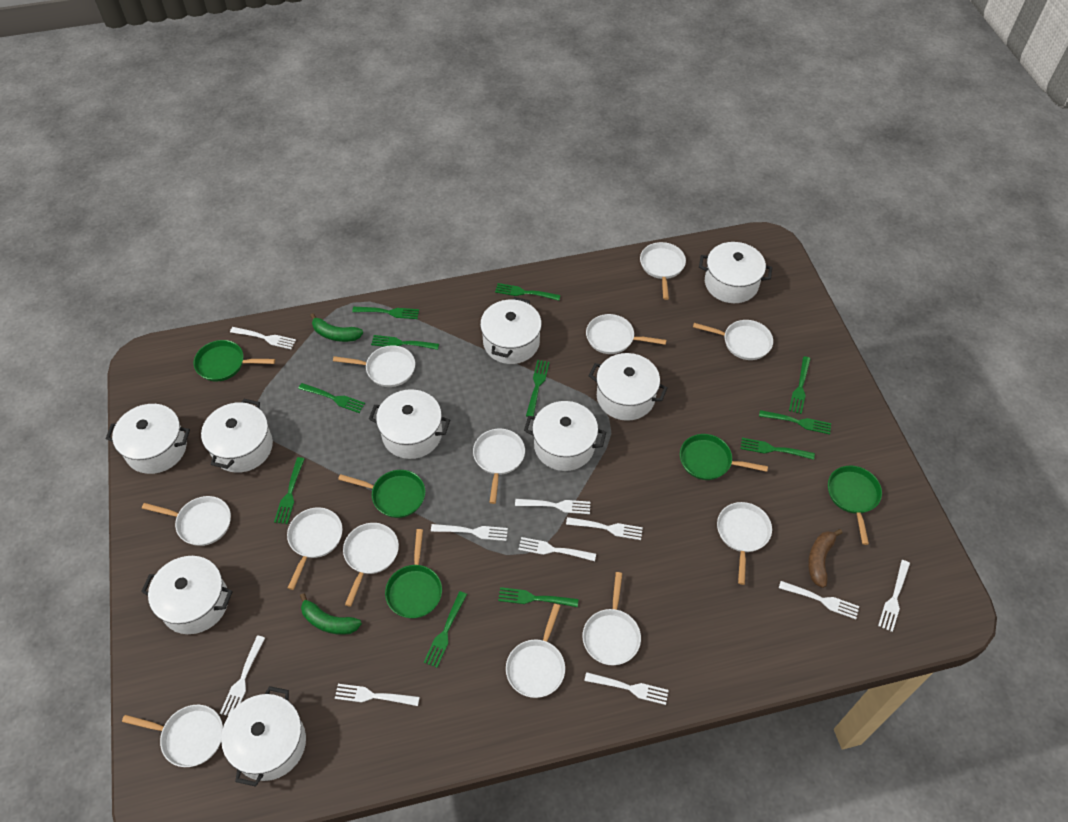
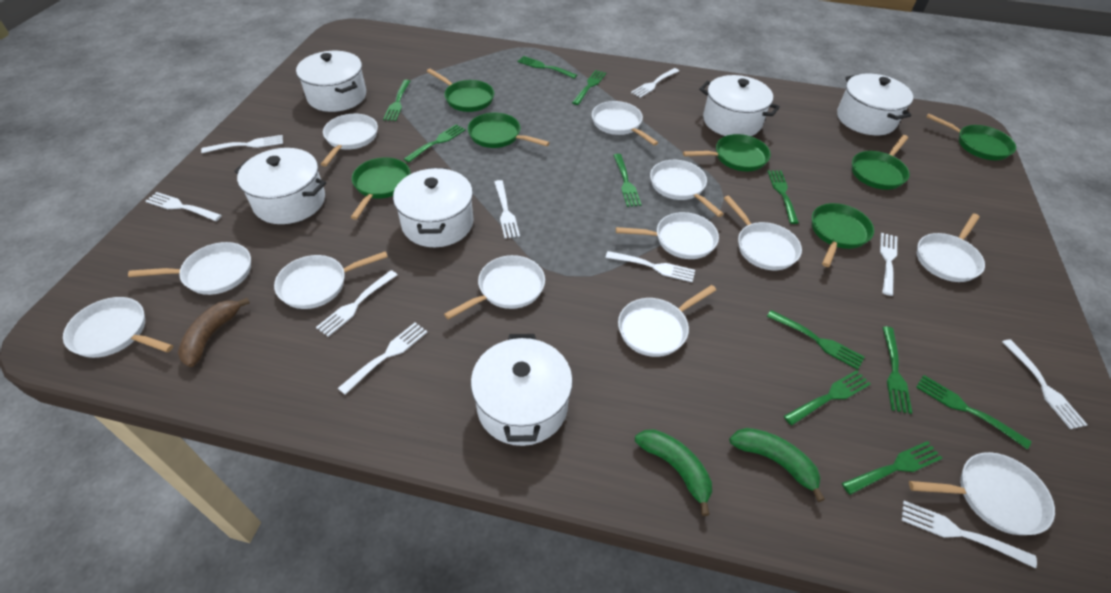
green pan: [194,340,275,381] [338,470,425,518] [385,529,442,619] [680,434,768,480] [828,466,882,545] = 5 -> [351,157,411,220] [427,69,494,112] [468,112,550,148] [683,134,771,171] [812,203,874,267] [852,135,910,190] [926,113,1016,160] = 7
white pot: [106,404,190,474] [141,556,233,634] [201,399,273,473] [221,686,306,787] [369,389,450,459] [480,297,542,364] [524,401,606,471] [589,353,668,421] [699,242,772,303] = 9 -> [234,148,326,224] [296,51,366,112] [393,168,474,247] [471,334,573,446] [699,75,780,136] [837,74,913,135] = 6

